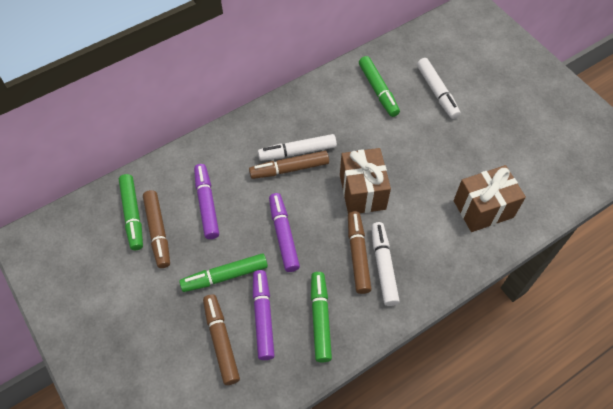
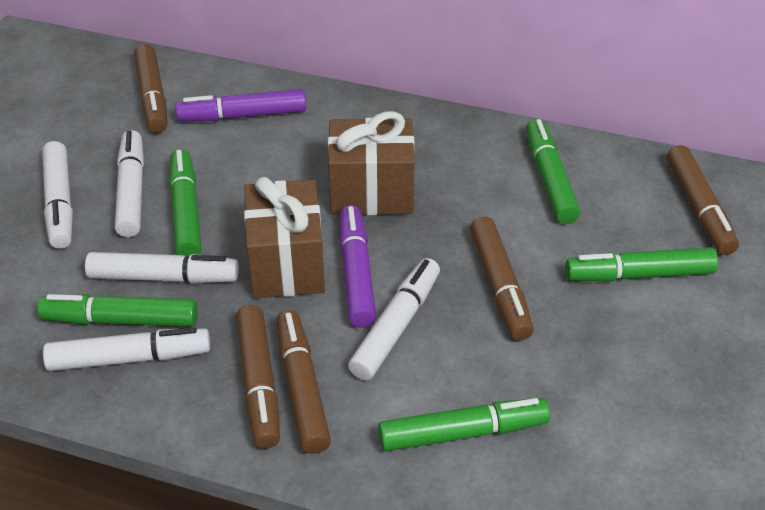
brown marker: [143,190,170,268] [203,294,240,385] [249,151,329,179] [348,211,372,294] = 4 -> [134,44,167,133] [236,305,280,449] [276,310,331,454] [470,217,534,340] [667,145,739,255] = 5
green marker: [119,174,143,250] [179,253,268,292] [311,272,332,362] [359,56,400,117] = 4 -> [37,294,198,327] [169,149,202,257] [378,398,550,451] [526,119,581,224] [565,247,718,282] = 5
purple marker: [194,164,219,239] [253,270,275,360] [269,193,300,272] = 3 -> [175,89,306,121] [339,205,376,328] = 2
white marker: [258,134,337,161] [371,222,400,306] [417,58,461,119] = 3 -> [42,141,73,249] [43,327,210,371] [85,252,239,283] [115,130,144,237] [348,258,440,380] = 5

